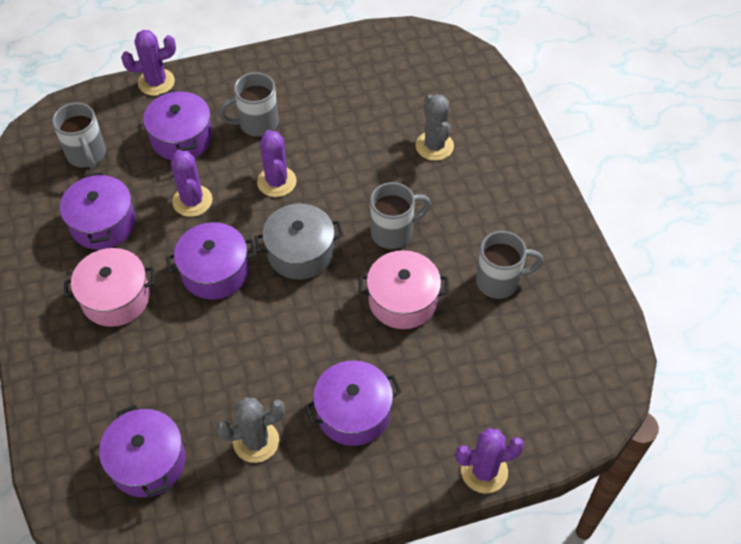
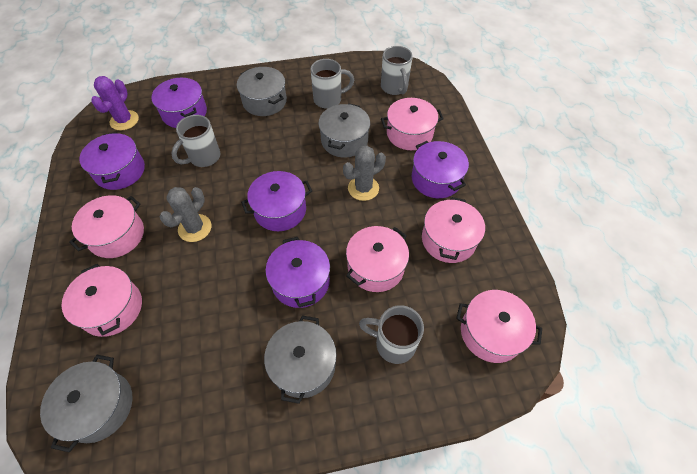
grey pot: [254,204,343,280] = 1 -> [40,355,133,452] [237,67,287,116] [264,315,337,404] [319,103,370,158] = 4
pink pot: [64,248,155,327] [359,250,449,329] = 2 -> [62,264,142,337] [69,195,144,258] [346,226,409,292] [381,98,444,150] [422,197,485,263] [456,290,542,363] = 6
purple cactus: [121,30,176,96] [171,150,212,217] [257,130,297,197] [455,428,524,494] = 4 -> [91,76,139,130] = 1

